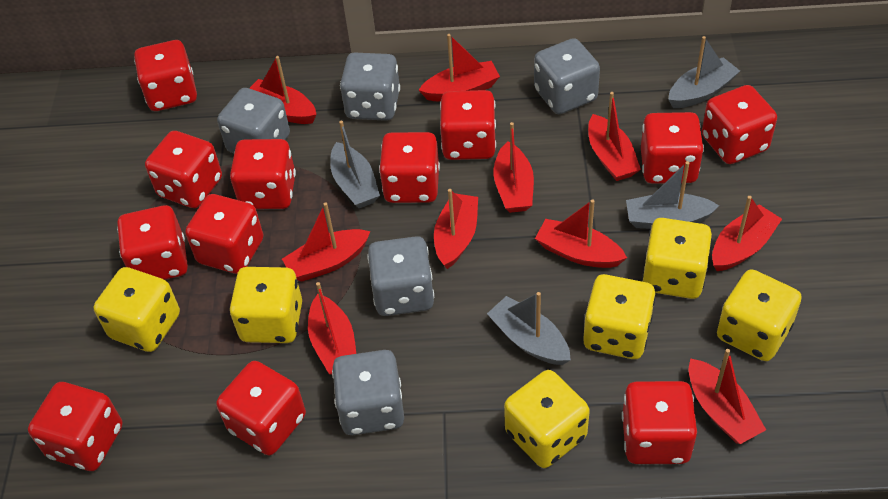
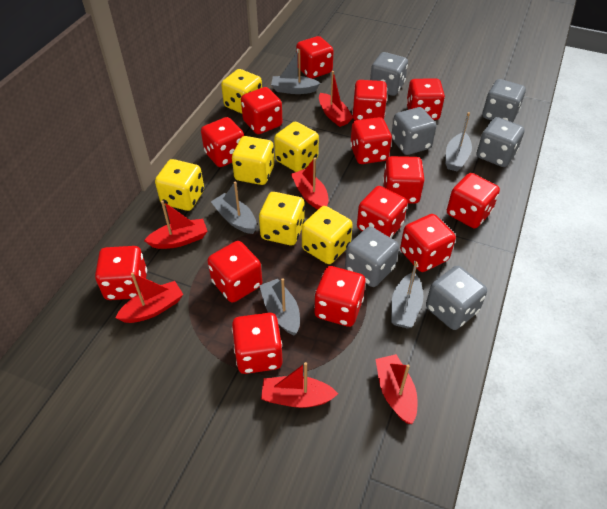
grey boat: [330,121,380,208] [487,292,571,365] [626,161,719,229] [668,36,740,108] = 4 -> [211,181,257,234] [259,278,300,335] [271,49,320,94] [391,261,423,328] [445,112,472,172] = 5
grey dice: [217,88,290,153] [332,350,404,435] [340,52,400,121] [367,236,434,316] [534,38,600,114] = 5 -> [345,227,399,287] [370,52,408,96] [391,107,436,155] [426,266,487,330] [477,117,524,167] [482,79,526,122] = 6
red boat: [249,56,317,124] [282,202,370,282] [308,282,356,375] [419,34,500,101] [434,189,478,269] [493,122,534,213] [535,199,627,268] [588,92,641,181] [689,349,766,444] [712,196,782,271] = 10 -> [116,272,183,323] [144,201,208,249] [261,362,338,408] [291,158,329,210] [319,71,353,127] [376,354,417,424] = 6
red dice: [28,382,123,471] [117,205,188,280] [134,40,197,111] [145,131,222,208] [185,194,263,274] [216,361,306,455] [230,139,296,209] [379,132,440,203] [440,90,496,160] [622,381,697,464] [641,112,704,184] [702,85,777,164] = 12 -> [95,246,147,300] [201,117,244,167] [207,241,262,303] [232,313,283,374] [241,87,283,134] [296,36,334,79] [314,266,365,327] [350,117,392,164] [352,80,387,121] [357,186,408,238] [383,156,424,204] [400,214,456,272] [406,78,445,120] [447,173,500,228] = 14

